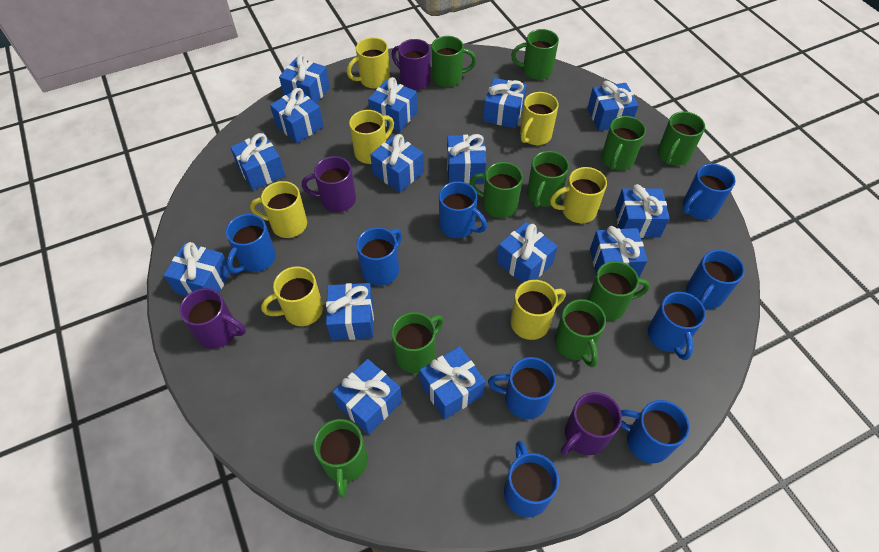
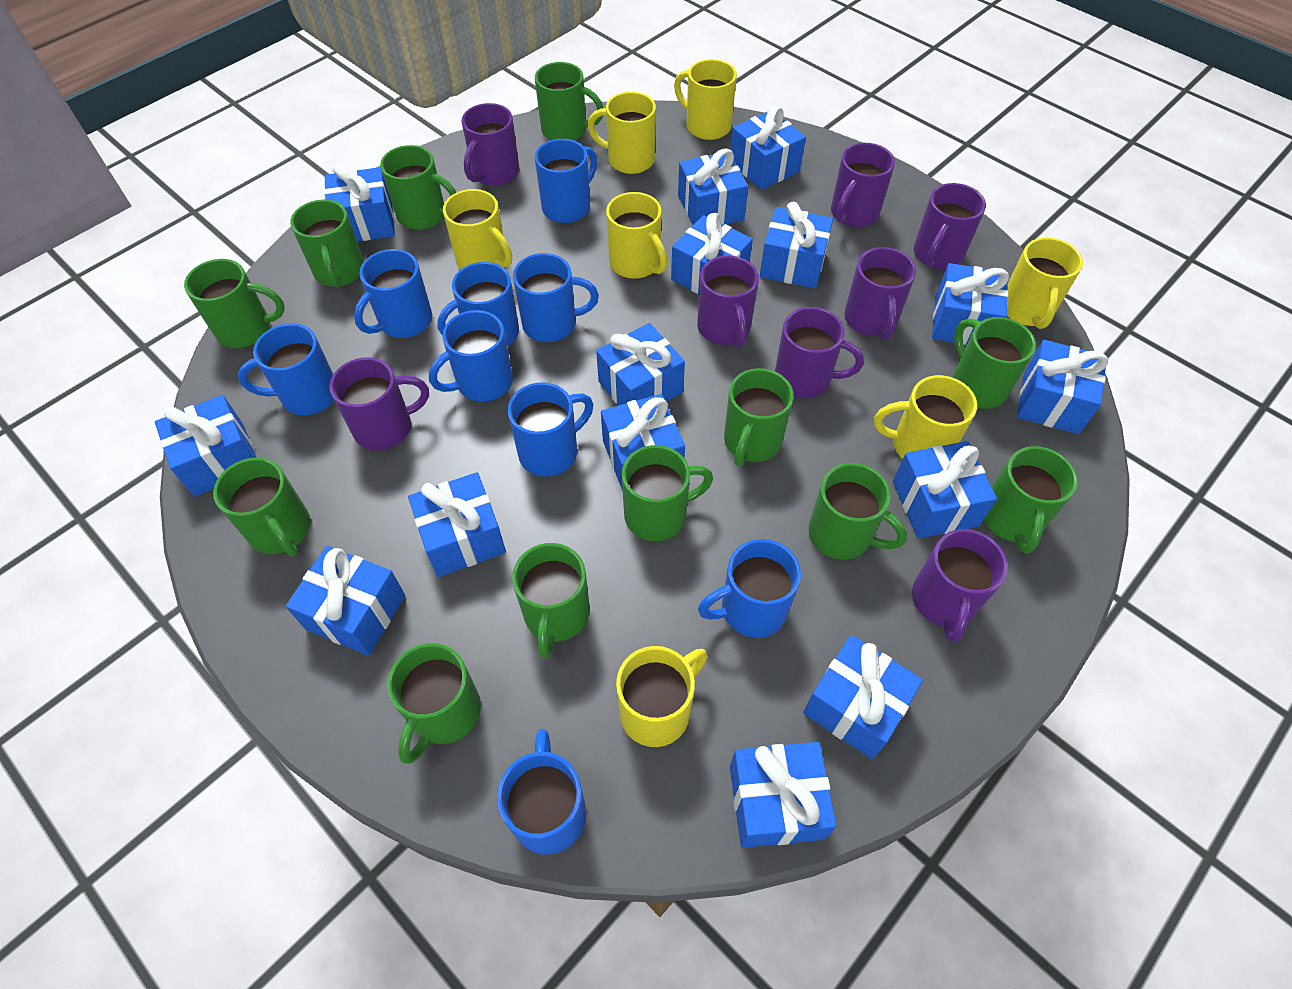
green mug: [313,419,368,498] [391,312,444,373] [432,36,477,87] [469,162,523,218] [511,29,559,80] [527,151,569,208] [555,299,606,367] [587,261,650,321] [601,116,646,170] [657,111,705,166] = 10 -> [184,259,285,348] [213,458,310,556] [290,200,364,287] [380,145,456,230] [387,643,481,764] [512,543,590,659] [535,62,603,141] [622,445,713,541] [724,368,794,466] [808,463,907,560] [952,317,1036,409] [984,446,1078,553] = 12
purple mug: [179,288,246,349] [302,156,356,212] [392,39,431,90] [561,392,622,455] = 4 -> [330,357,429,451] [462,103,519,186] [697,256,759,347] [775,307,864,398] [831,143,895,227] [844,247,916,339] [912,529,1008,643] [914,183,986,269] = 8

